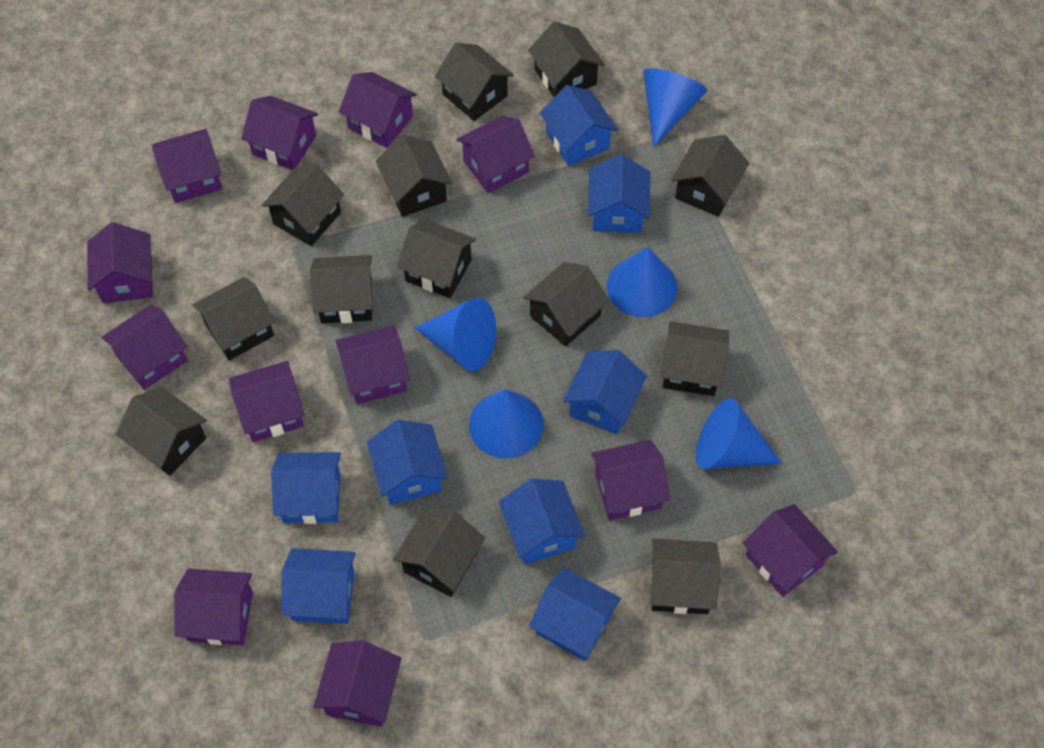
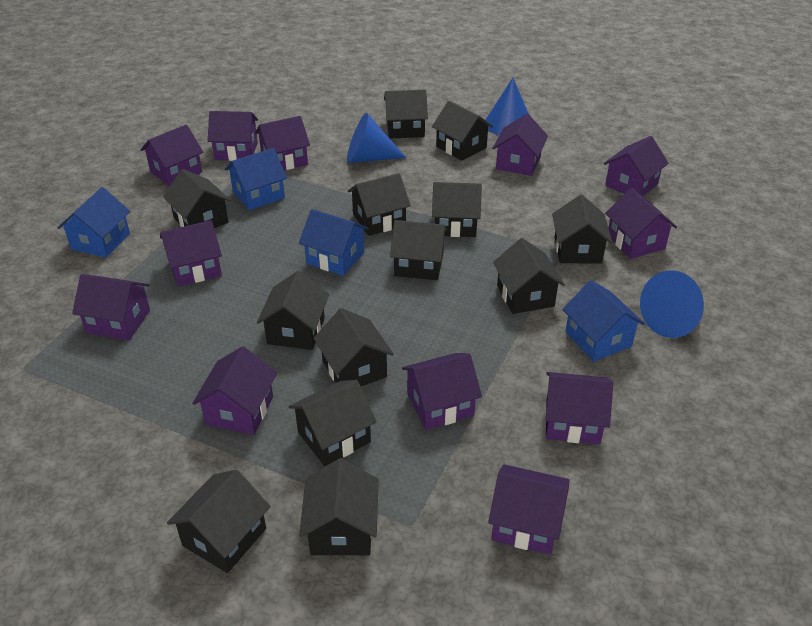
blue cone: [415,297,496,371] [469,389,544,459] [607,247,678,317] [643,69,707,147] [696,398,782,469] = 5 -> [347,113,406,163] [485,78,529,135] [640,270,704,338] = 3
blue house: [271,452,341,524] [281,548,356,624] [367,420,448,505] [499,479,585,565] [529,568,621,661] [540,85,618,166] [563,350,647,435] [588,154,650,233] = 8 -> [57,187,130,258] [225,148,287,210] [299,209,369,276] [562,280,645,362] = 4

